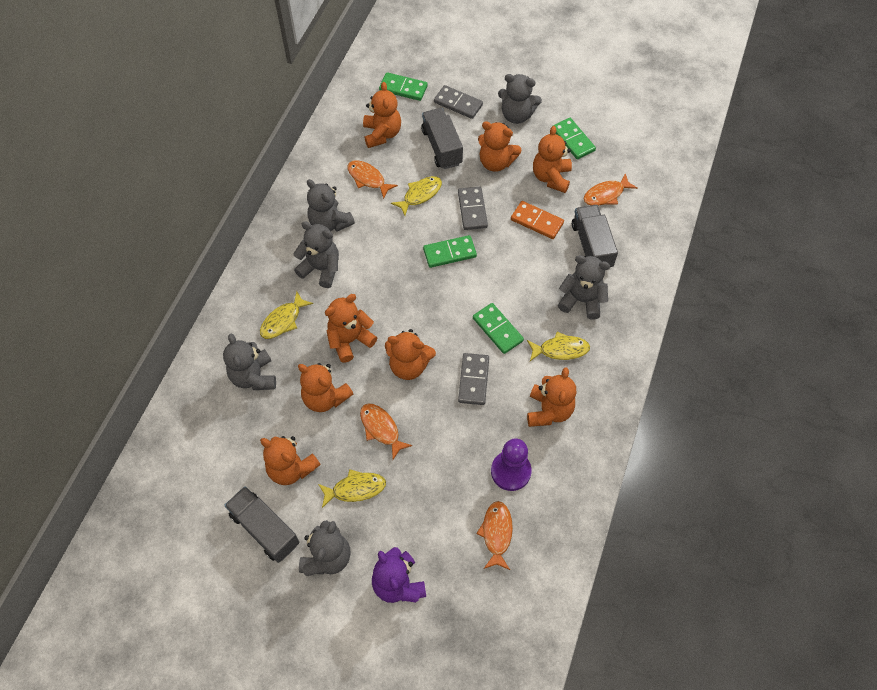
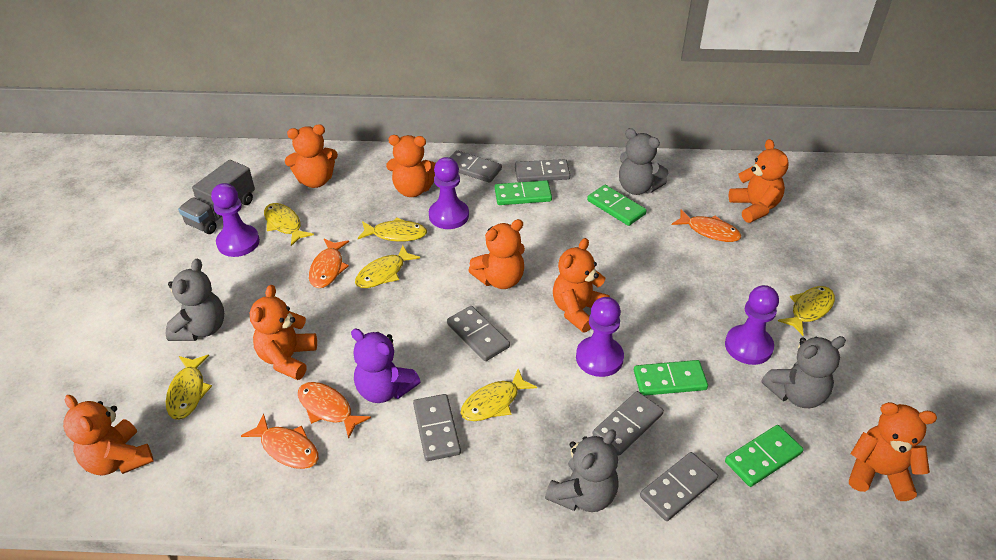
grey domino: [434,85,483,119] [458,187,488,230] [458,353,489,405] = 3 -> [413,394,461,461] [447,306,510,361] [450,150,502,183] [515,159,570,182] [593,391,664,455] [640,452,718,521] = 6
grey teddy bear: [223,333,276,390] [293,221,339,288] [299,520,351,576] [307,179,355,232] [498,74,542,124] [558,255,610,320] = 6 -> [166,258,224,341] [545,429,619,512] [619,128,668,195] [761,336,846,408] = 4
grey truck: [224,486,300,563] [421,108,463,169] [572,205,618,267] = 3 -> [178,160,255,234] = 1
orange domino: [511,201,564,239] = 1 -> none = 0
purple pawn: [491,438,532,491] = 1 -> [211,183,260,257] [429,157,469,229] [576,297,624,377] [725,285,779,365] = 4
yellow fish: [260,291,313,339] [318,470,386,508] [391,176,442,216] [527,332,590,361] = 4 -> [166,355,212,420] [264,203,314,246] [355,245,420,288] [358,217,427,242] [461,369,537,421] [778,286,835,336] = 6

